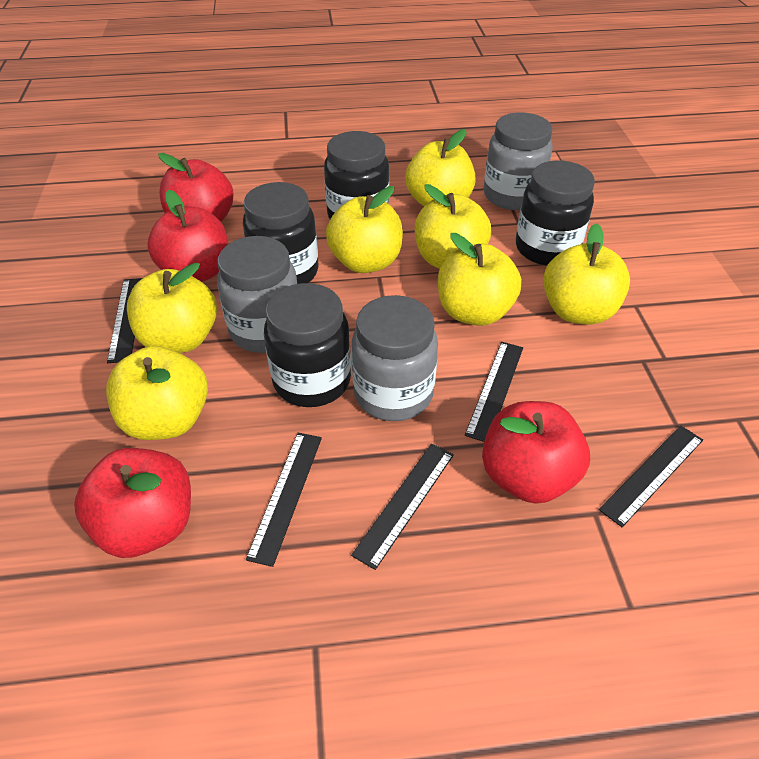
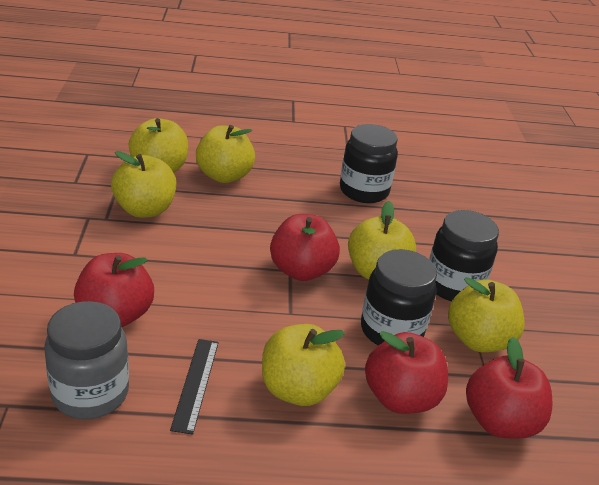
black jar: [243,182,318,284] [264,283,351,407] [324,131,389,219] [516,160,595,266] = 4 -> [340,124,398,203] [361,249,437,345] [429,210,499,301] = 3
black ruler: [107,278,143,363] [246,433,322,567] [351,443,454,570] [465,342,523,442] [599,425,703,527] = 5 -> [170,339,219,435] = 1
grey jar: [217,236,297,353] [352,295,438,421] [483,112,553,210] = 3 -> [44,301,129,419] = 1
yellow apple: [106,346,208,440] [127,263,217,353] [326,186,403,273] [405,129,476,206] [415,184,491,269] [438,233,521,326] [543,223,630,325] = 7 -> [111,151,176,218] [129,118,188,173] [196,125,255,183] [262,324,345,406] [348,201,416,280] [448,277,525,352] = 6

